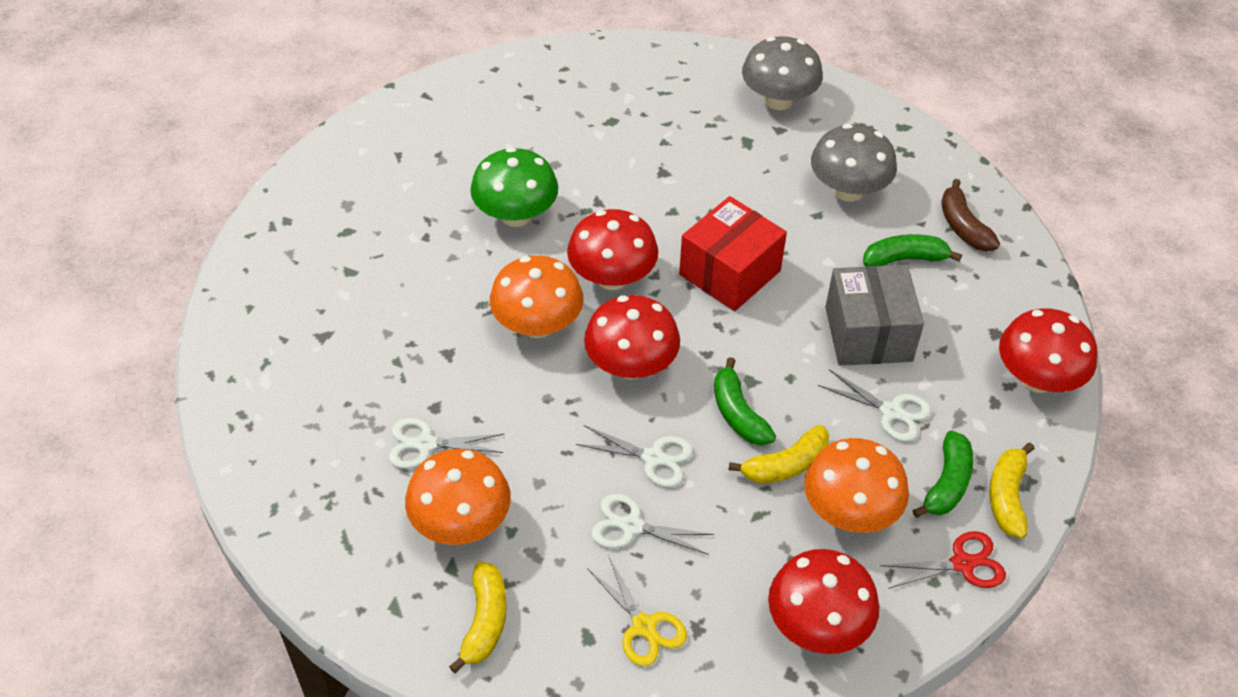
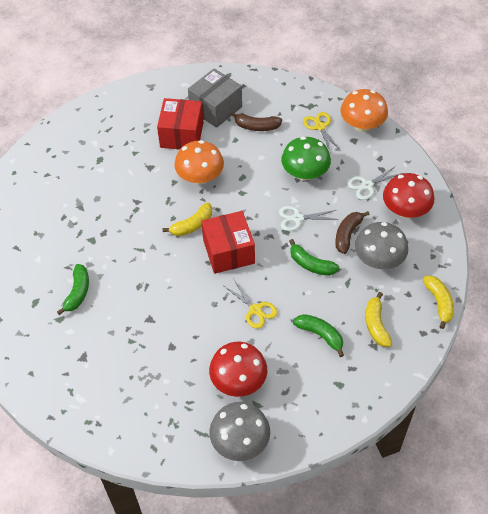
brown banana: [941,179,1000,251] = 1 -> [230,111,282,131] [335,211,370,254] = 2
orange mushroom: [405,449,511,545] [490,255,584,338] [804,438,909,533] = 3 -> [174,140,224,185] [341,89,388,132] = 2
red box: [679,196,787,311] = 1 -> [157,98,204,150] [201,211,255,274] = 2
red mushroom: [567,209,658,290] [584,295,680,379] [768,549,879,654] [999,309,1097,393] = 4 -> [209,342,267,397] [383,173,434,218] = 2
red scissors: [880,531,1006,589] = 1 -> none = 0
white scissors: [388,418,504,469] [576,425,693,487] [591,494,714,555] [818,369,931,442] = 4 -> [279,206,336,231] [347,166,403,200] = 2
yellow scissors: [587,555,687,666] = 1 -> [224,280,278,329] [303,112,341,154] = 2

